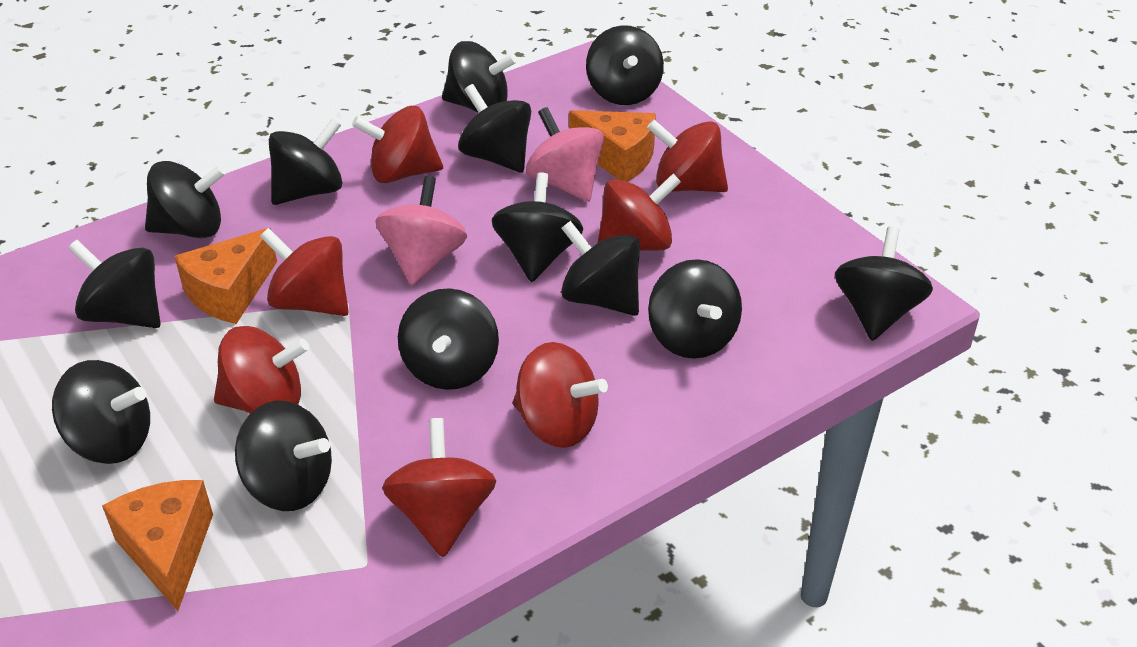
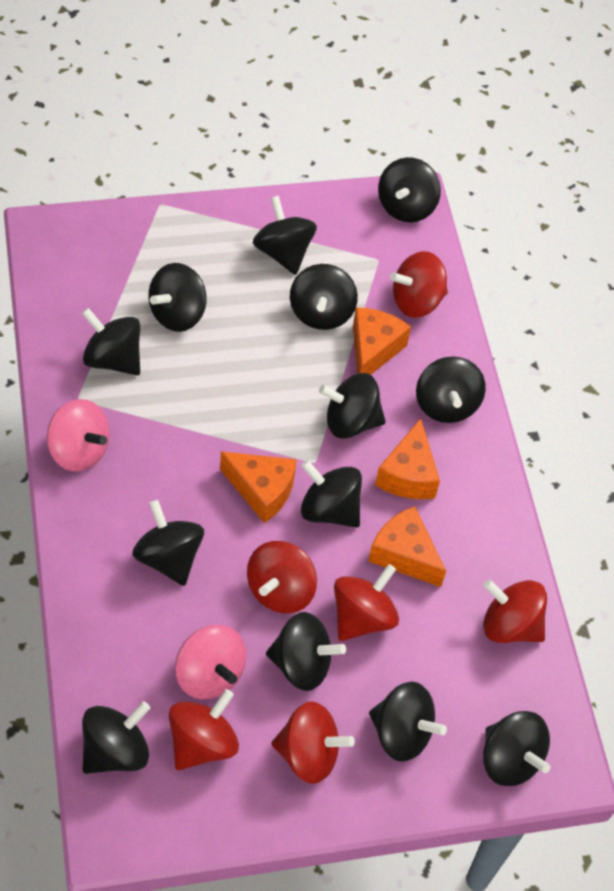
orange cheese: [102,480,213,611] [174,228,277,324] [569,110,656,182] = 3 -> [220,452,297,523] [353,307,411,375] [368,506,446,587] [375,418,440,499] = 4
red spinning top: [214,326,309,414] [260,228,349,316] [352,106,443,183] [382,418,496,557] [513,342,608,448] [598,174,681,251] [647,120,728,192] = 7 -> [169,689,239,770] [247,541,317,613] [271,701,355,784] [334,564,399,641] [390,251,448,318] [483,579,547,643] = 6

